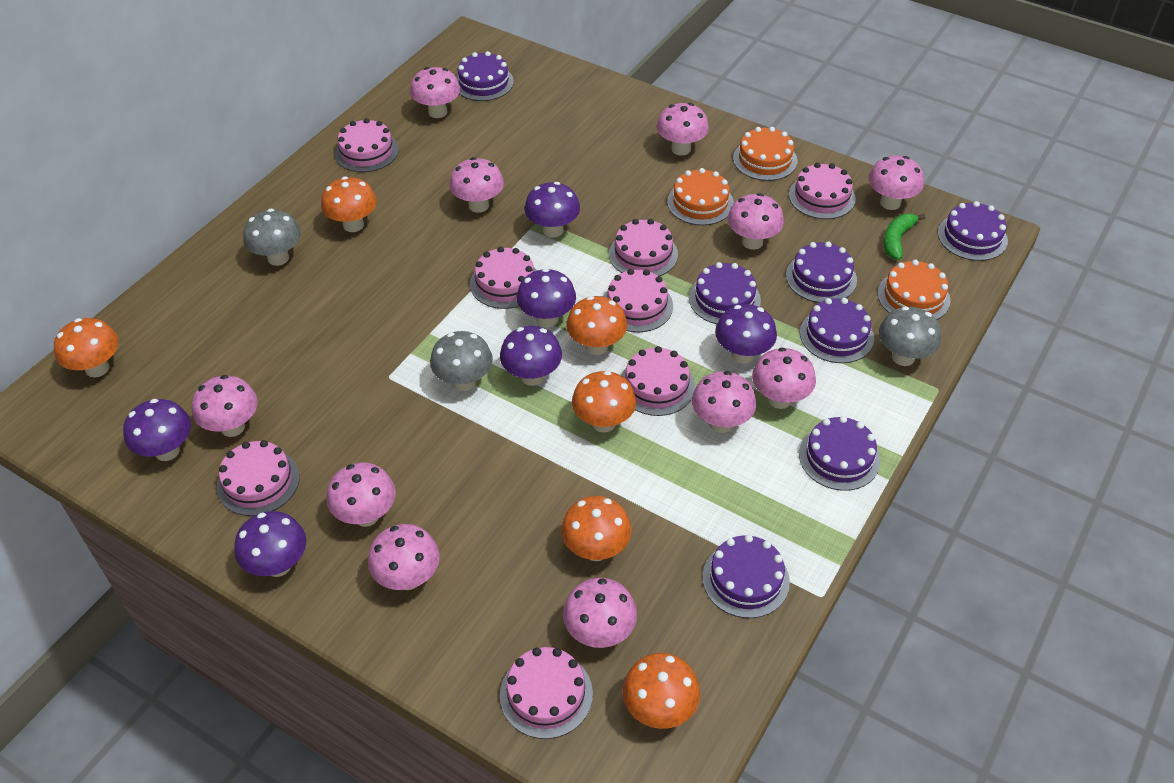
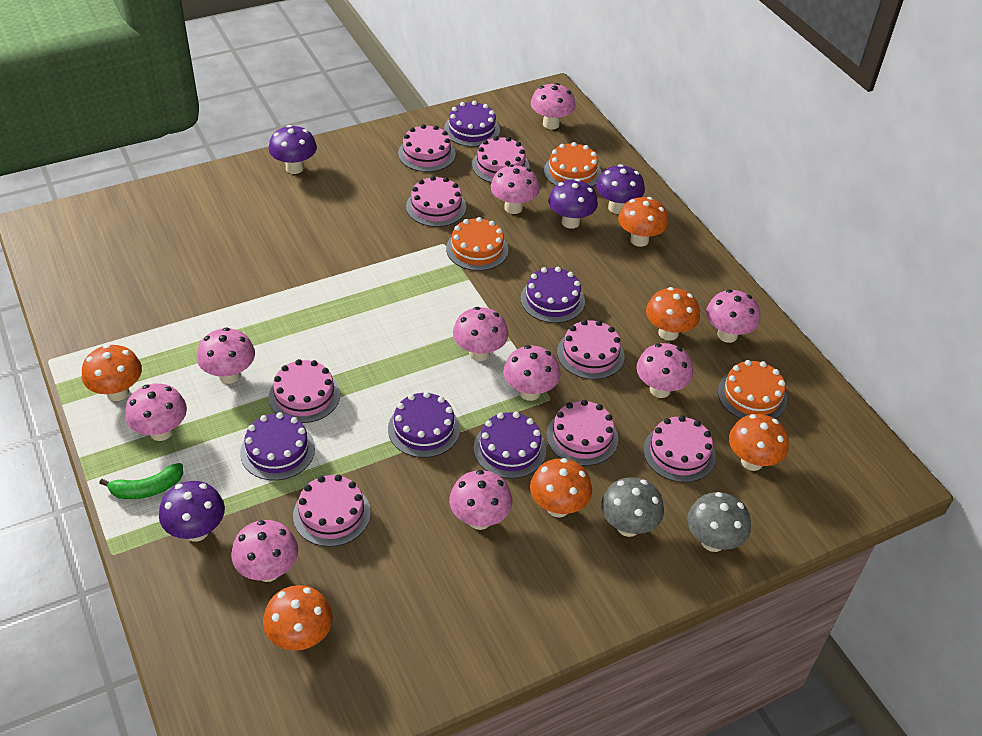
grey mushroom: [243,209,301,266] [430,331,493,391] [879,306,941,366] = 3 -> [601,477,664,537] [687,492,751,552] = 2
pink mushroom: [192,375,257,437] [326,463,396,527] [368,524,440,590] [410,67,460,118] [449,157,504,213] [563,578,637,648] [657,103,709,155] [692,371,756,433] [727,193,784,250] [752,347,816,409] [868,156,924,210] = 11 -> [125,383,187,441] [197,328,255,384] [231,520,298,582] [449,470,512,530] [453,307,508,361] [491,164,540,214] [503,345,561,401] [531,83,576,129] [636,343,693,398] [706,289,760,343] = 10
purple cake: [456,51,514,101] [689,262,761,324] [702,534,790,618] [786,241,857,303] [799,416,880,491] [800,298,874,363] [938,201,1008,261] = 7 -> [240,412,315,481] [388,392,460,458] [444,101,500,147] [473,412,546,479] [520,267,585,323] = 5
purple mushroom: [123,399,191,461] [235,511,306,577] [500,326,562,386] [517,268,576,327] [525,182,580,238] [715,304,777,364] = 6 -> [159,481,225,542] [268,125,317,174] [548,179,598,229] [596,164,645,214] = 4

